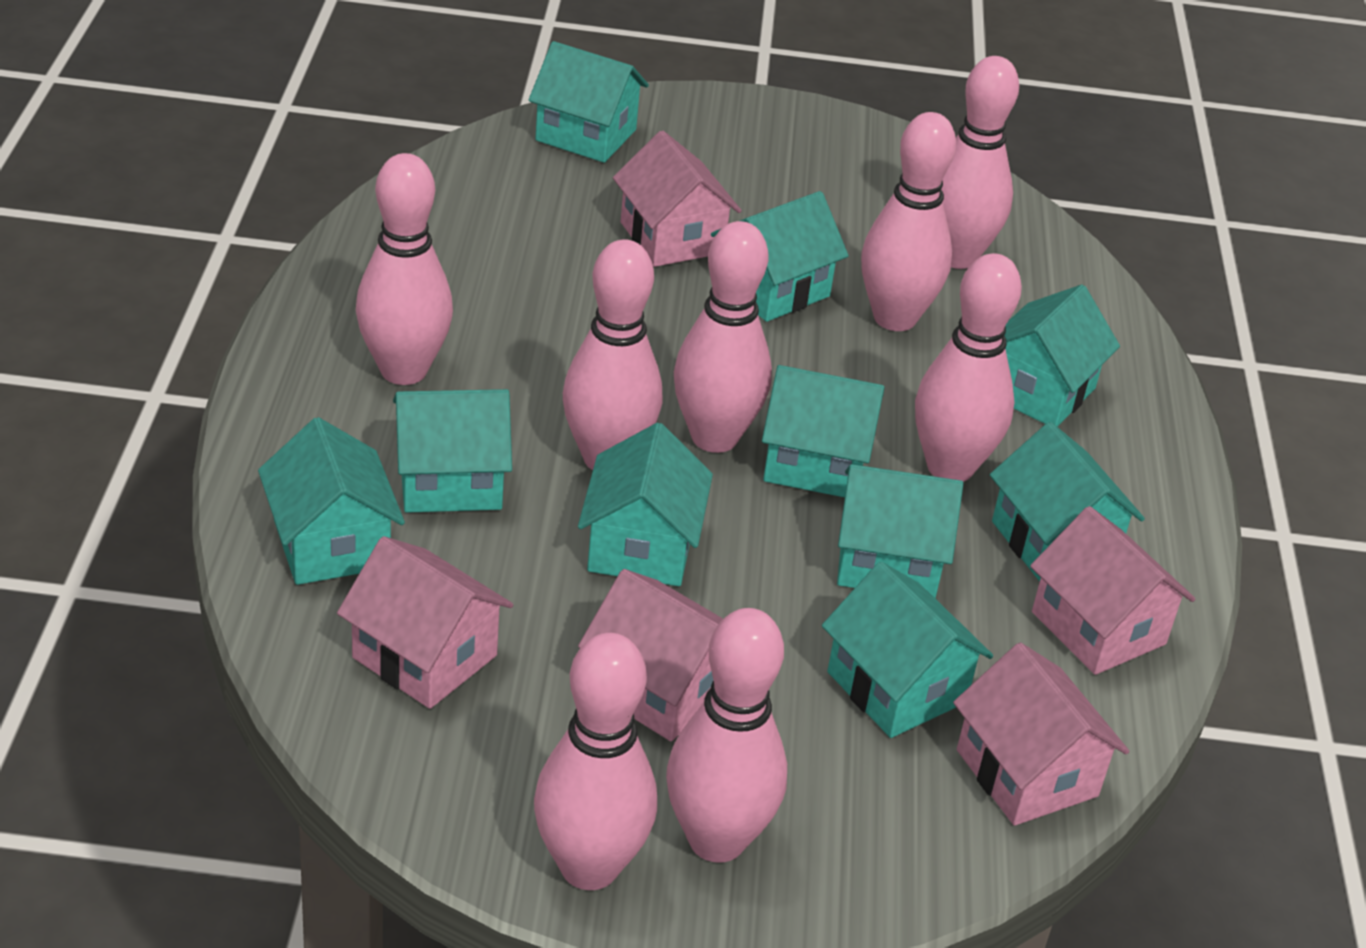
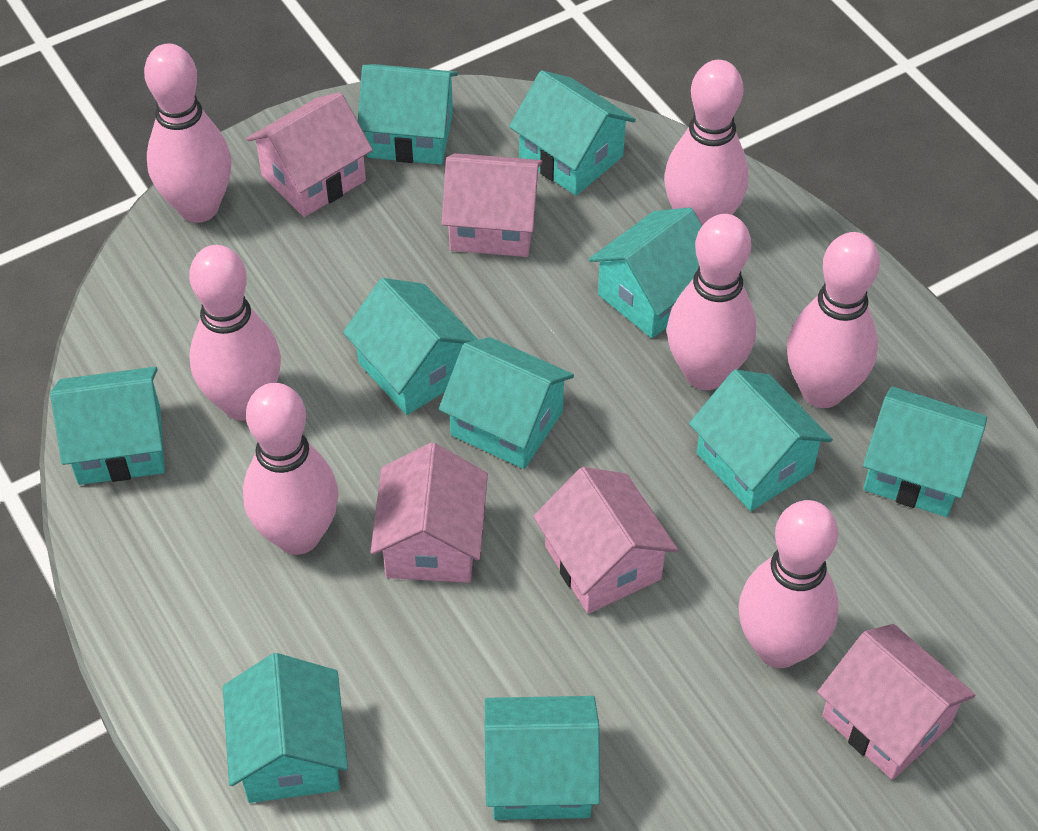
pink bowling pin: [356,153,453,385] [534,633,657,890] [563,239,662,470] [666,608,787,863] [674,221,772,453] [861,112,956,331] [915,253,1022,482] [941,56,1019,269] = 8 -> [144,44,231,223] [189,245,281,421] [243,383,338,555] [664,60,749,226] [667,214,756,390] [739,500,839,668] [787,232,880,408] = 7

